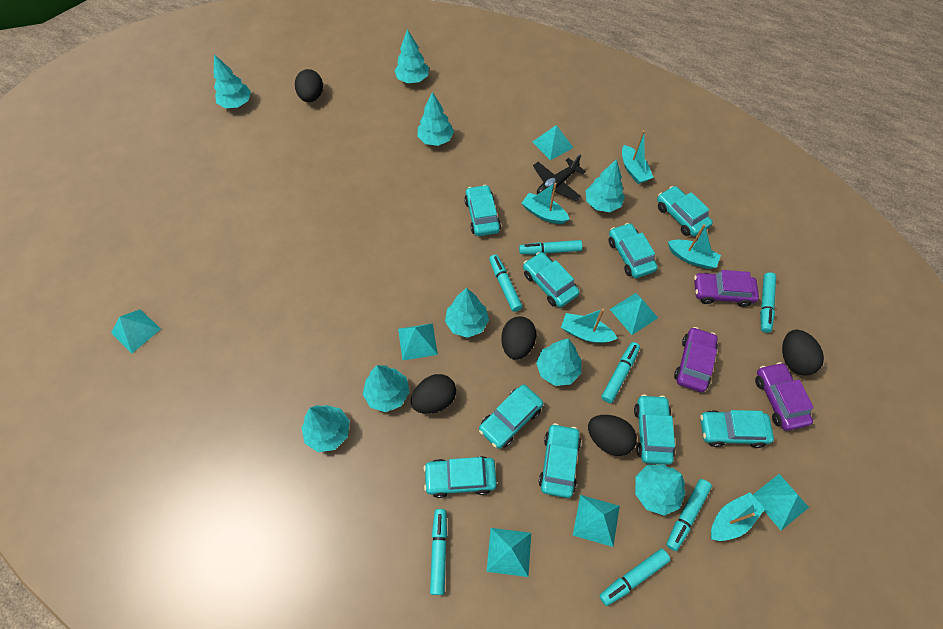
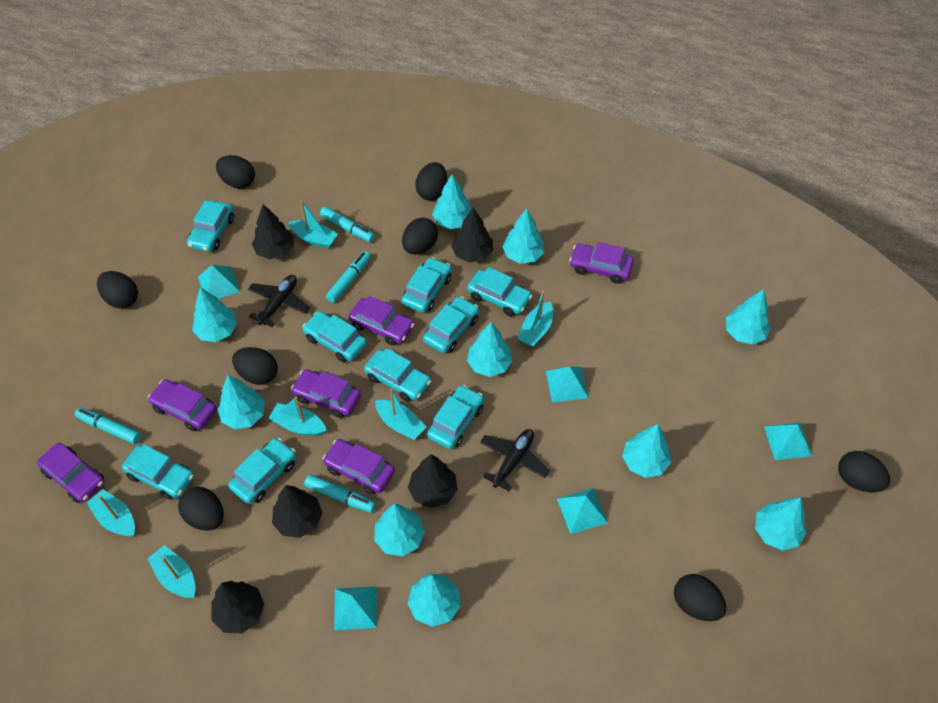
black egg: [295,69,323,102] [411,374,456,414] [501,316,537,360] [588,415,637,456] [782,330,824,376] = 5 -> [97,271,138,309] [178,487,224,531] [216,155,255,189] [232,347,278,385] [402,218,438,254] [415,162,448,201] [674,574,726,621] [838,451,890,492] = 8
black plane: [533,154,586,201] = 1 -> [248,275,310,327] [480,429,550,491] = 2
black tree: none = 0 -> [211,581,264,633] [252,204,294,259] [272,485,322,538] [408,454,457,508] [451,208,493,263] = 5
purple car: [674,327,718,392] [694,270,759,307] [755,362,814,431] = 3 -> [37,443,105,503] [148,379,217,431] [291,369,361,418] [323,439,395,495] [348,296,414,346] [569,242,634,284] = 6
turquoise boat: [522,183,570,224] [561,308,617,343] [622,130,654,184] [668,224,721,269] [711,492,765,541] = 5 -> [87,489,135,536] [147,545,196,598] [269,396,327,436] [288,200,338,248] [375,389,426,440] [518,291,553,347] = 6
turquoise marker: [430,509,447,595] [489,254,522,312] [519,240,582,254] [599,549,670,606] [601,342,640,403] [666,479,712,551] [760,272,776,333] = 7 -> [75,408,141,444] [304,474,376,513] [320,206,375,242] [326,251,371,303] = 4
turquoise pyramid: [111,309,161,353] [398,323,438,361] [486,528,531,577] [533,125,574,160] [573,495,620,547] [610,293,658,335] [753,474,809,530] = 7 -> [198,265,240,299] [334,586,377,630] [546,367,589,402] [557,488,608,534] [764,423,812,460] = 5
turquoise tree: [214,55,251,108] [301,405,350,452] [363,365,409,412] [394,29,429,83] [417,92,454,146] [445,288,489,338] [536,338,581,386] [586,159,625,212] [635,464,686,516] = 9 -> [192,287,237,342] [218,375,265,429] [374,504,425,556] [408,574,461,627] [432,174,472,229] [467,322,513,377] [502,209,544,264] [622,424,671,478] [726,289,771,345] [755,497,807,551] = 10

